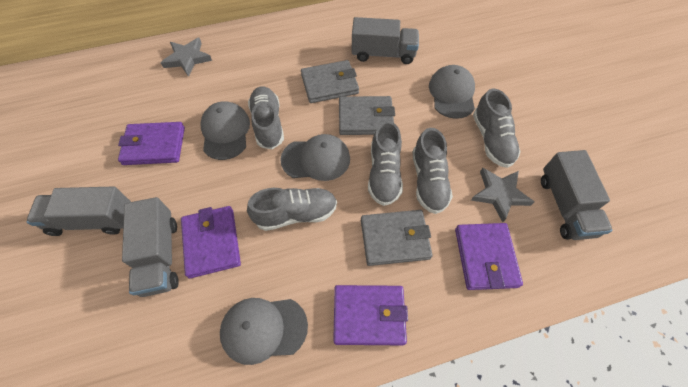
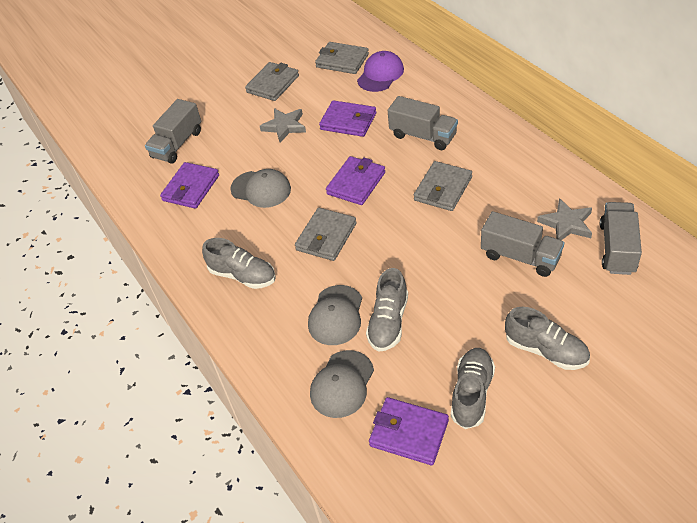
grey cap: [200,101,250,160] [220,298,308,365] [280,134,350,181] [429,65,475,119] = 4 -> [230,169,291,208] [308,285,362,345] [310,350,374,418] = 3
grey shoe: [247,188,337,231] [248,86,284,149] [368,121,403,206] [412,128,453,214] [473,89,520,168] = 5 -> [202,238,276,289] [366,268,408,352] [451,348,495,429] [505,307,590,370] = 4
grey wallet: [301,60,359,103] [339,96,395,135] [361,210,433,266] = 3 -> [245,62,299,101] [295,208,357,261] [315,42,369,74] [414,161,472,211] = 4
purple cap: none = 0 -> [357,51,404,92] = 1

